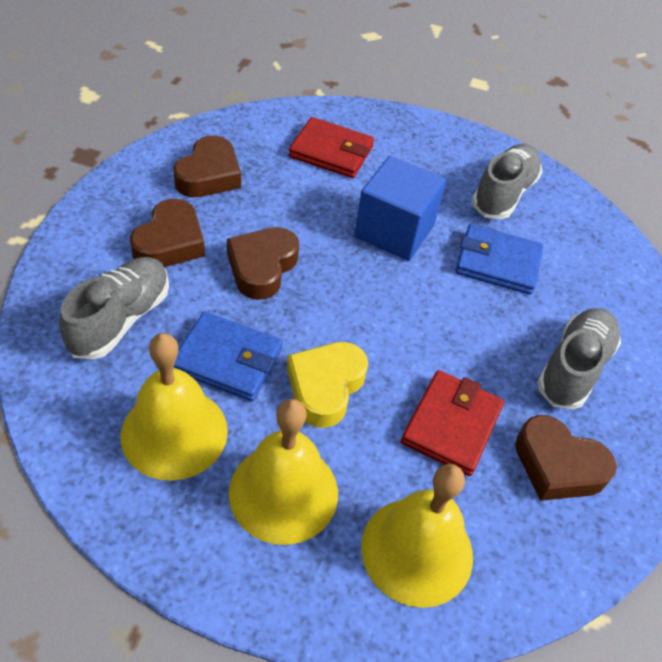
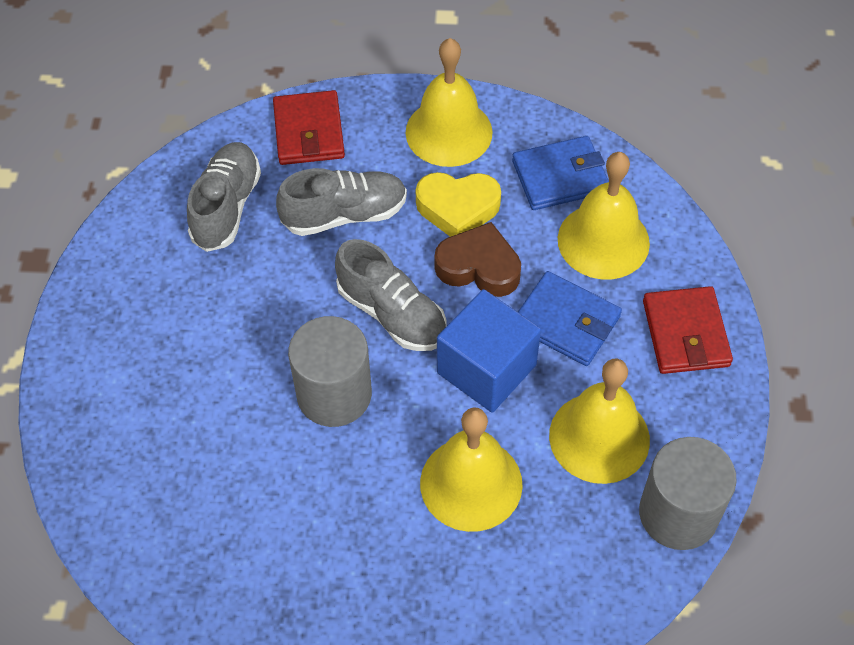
brown heart: [130,199,205,267] [173,135,241,197] [227,227,299,300] [515,415,616,501] = 4 -> [435,222,521,297] = 1
grey cylinder: none = 0 -> [288,316,372,427] [639,437,737,550] = 2
yellow bell: [121,333,228,481] [229,399,338,545] [361,464,473,608] = 3 -> [405,38,493,167] [420,408,523,532] [549,359,650,484] [558,152,650,279] = 4

